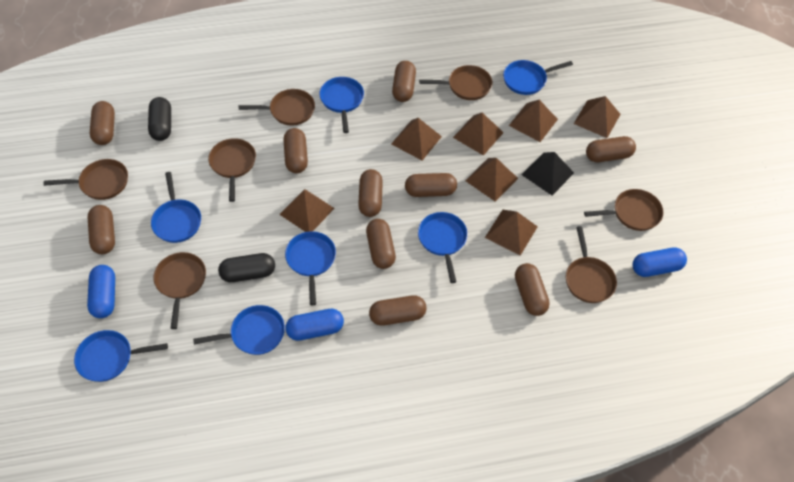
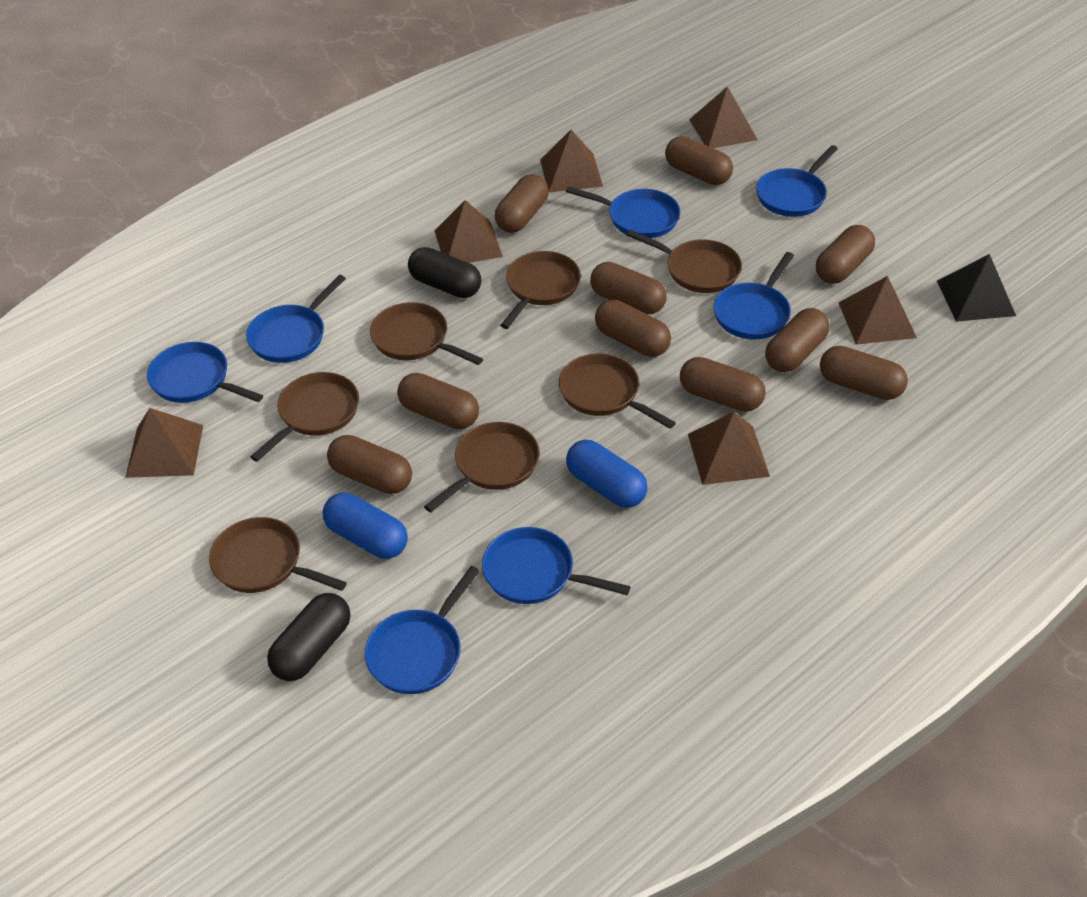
blue capsule: [87,265,115,318] [285,309,344,341] [633,247,687,277] = 3 -> [323,493,408,559] [566,440,648,508] = 2
brown pyramid: [279,189,335,232] [392,118,442,161] [453,113,504,156] [465,158,518,202] [485,210,538,256] [509,100,558,142] [574,96,621,138] = 7 -> [125,408,203,478] [435,200,503,263] [540,130,603,192] [688,412,770,485] [689,86,758,148] [838,276,917,345] = 6

